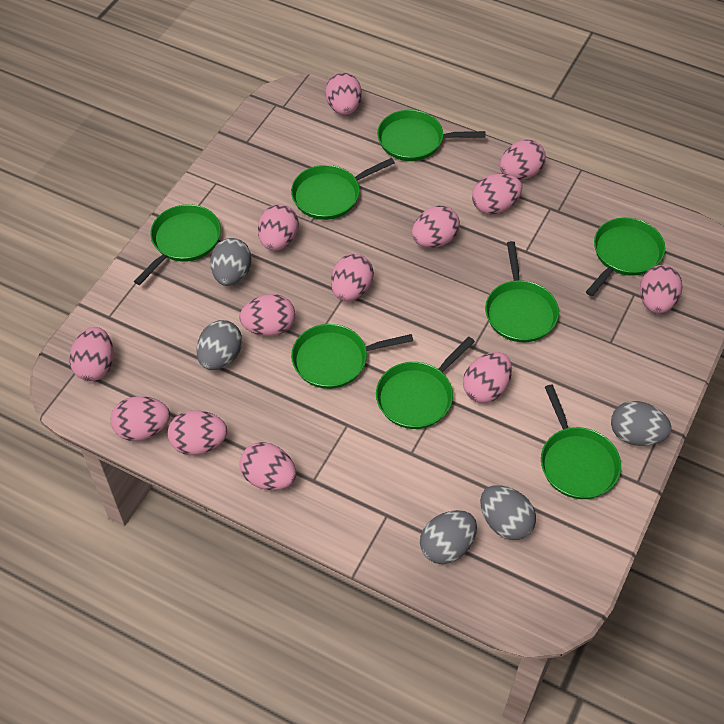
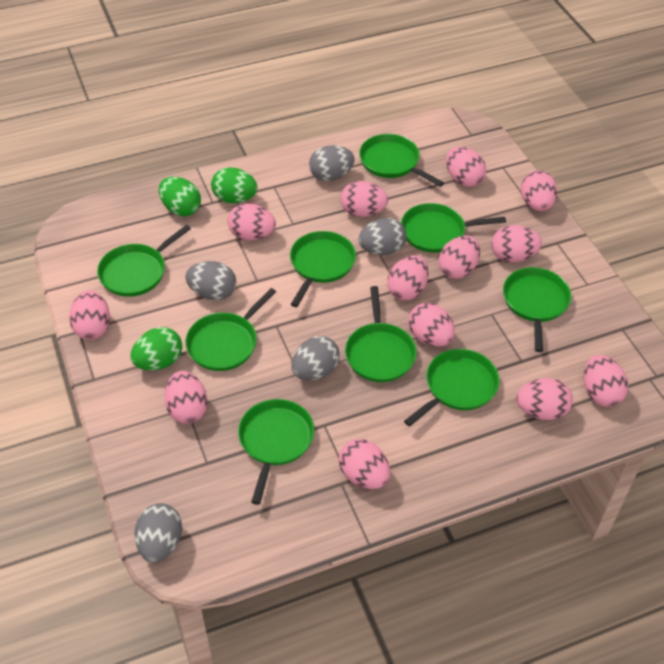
green egg: none = 0 -> [131,327,182,371] [159,177,201,216] [211,167,257,203] = 3
green pan: [134,204,221,285] [291,158,395,220] [291,324,413,389] [376,337,475,429] [377,110,486,161] [485,241,559,342] [541,385,621,499] [586,218,665,296] = 8 -> [97,225,191,297] [185,288,276,371] [238,399,314,505] [290,231,356,307] [345,286,417,382] [359,134,444,187] [401,203,506,253] [404,349,500,427] [503,267,571,352] = 9

